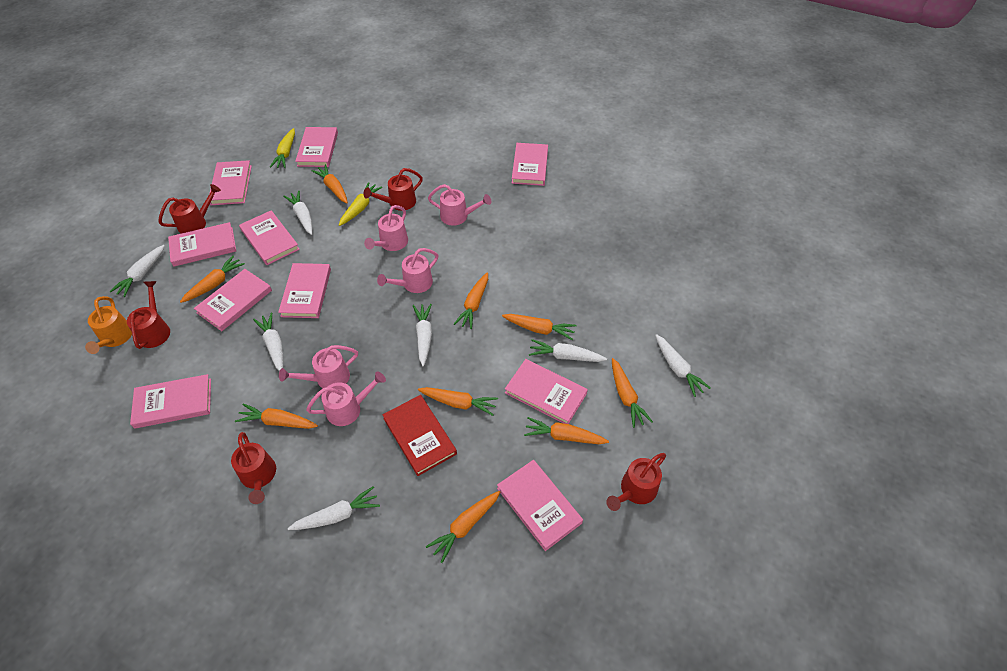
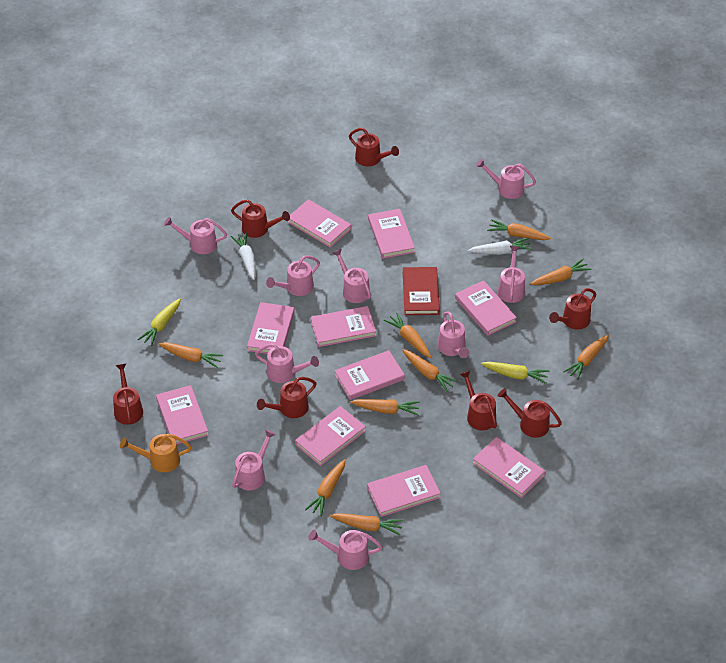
pink watering can: [279,345,358,388] [306,371,386,426] [364,205,408,251] [377,248,438,293] [428,184,491,226] = 5 -> [164,217,227,254] [232,430,276,490] [255,344,319,383] [266,255,320,296] [308,529,382,570] [333,249,371,303] [437,311,469,358] [476,159,536,199] [498,246,525,303] = 9
red watering can: [127,281,170,349] [158,184,221,234] [231,432,276,504] [363,168,423,211] [606,453,666,511] = 5 -> [113,364,143,425] [231,200,290,238] [257,377,316,418] [349,128,399,166] [460,371,497,431] [498,388,562,438] [549,288,596,330] = 7
white carrot: [110,245,165,297] [253,312,283,371] [283,190,313,235] [288,486,380,530] [413,304,432,366] [529,339,607,362] [655,334,711,397] = 7 -> [231,232,256,280] [467,238,532,255] = 2

